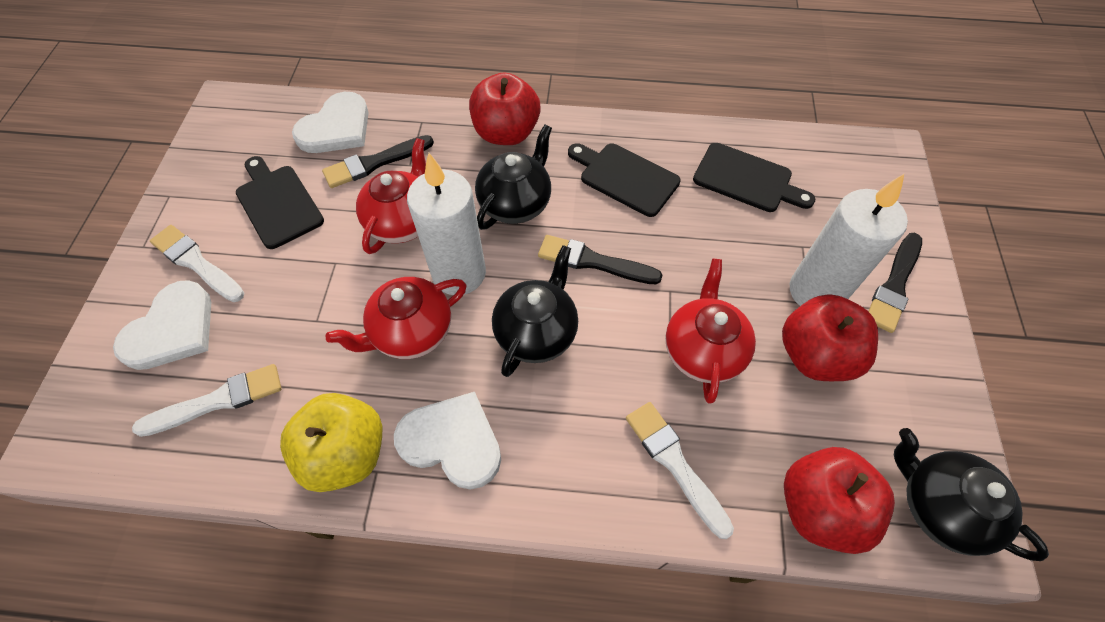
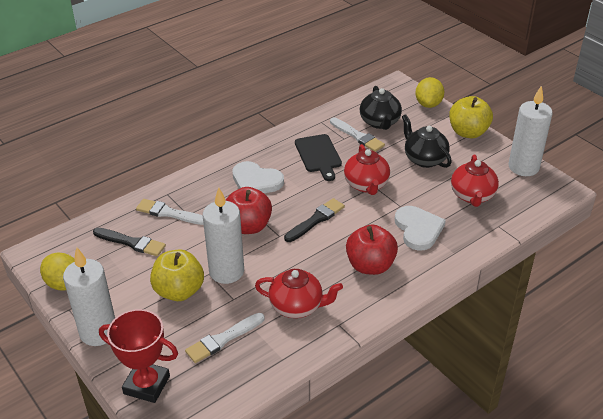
black brush: [322,135,434,188] [538,235,663,284] [868,233,922,333] = 3 -> [93,228,166,256] [284,198,345,242] = 2
black cutting board: [236,156,324,249] [568,143,681,217] [693,143,815,212] = 3 -> [295,134,342,181] = 1
black teapot: [475,125,552,230] [492,245,578,377] [894,428,1049,561] = 3 -> [360,86,402,130] [402,114,452,168] = 2
red apple: [469,72,541,145] [782,295,878,381] [784,447,895,554] = 3 -> [226,187,272,234] [346,225,398,275] = 2
red trophy: none = 0 -> [99,309,178,403] = 1
white candle: [407,153,486,295] [790,174,908,306] = 2 -> [63,247,115,346] [203,187,244,284] [509,85,553,176] = 3
white heart: [113,280,211,370] [292,92,369,153] [394,392,501,490] = 3 -> [232,161,284,193] [395,206,446,251] = 2
yellow apple: [280,393,382,492] = 1 -> [150,249,204,301] [449,96,493,138] = 2
yellow lemon: none = 0 -> [40,253,75,290] [415,77,444,108] = 2

